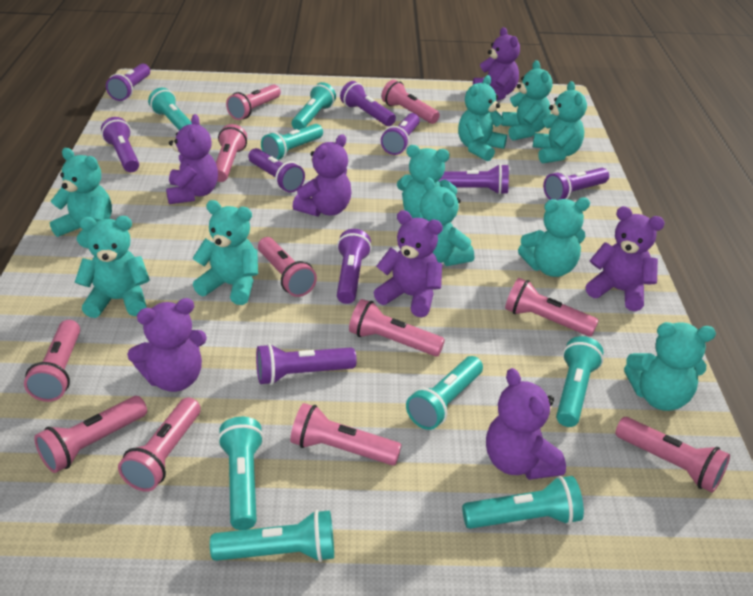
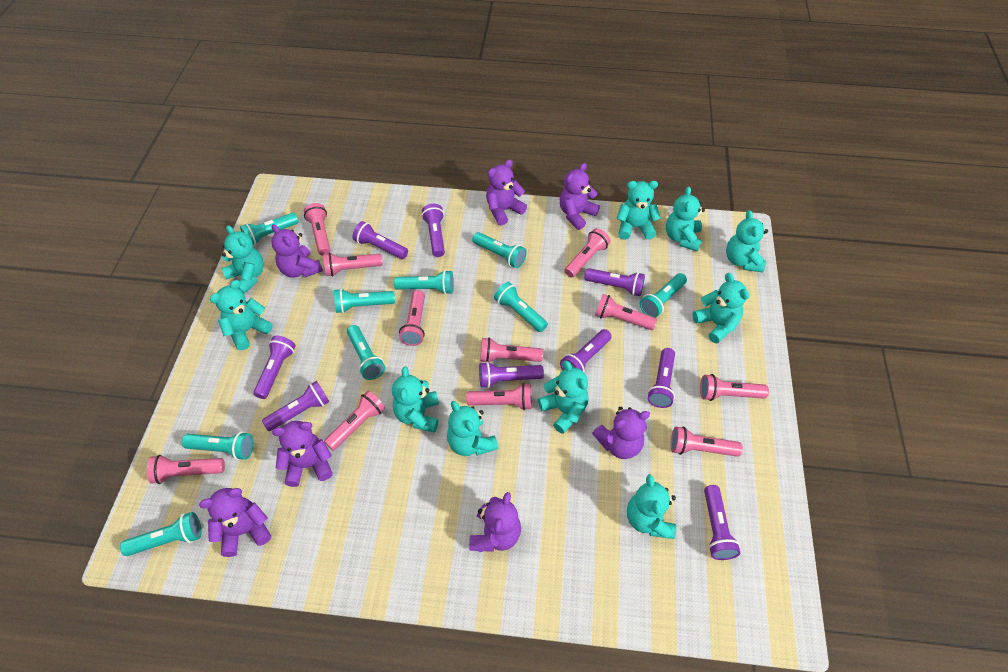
turquoise flashlight: [148,88,192,130] [210,510,334,562] [218,417,264,530] [261,124,323,160] [292,82,336,130] [406,356,483,430] [462,476,584,529] [556,336,604,427] = 8 -> [120,512,202,556] [182,432,254,460] [240,213,299,245] [334,289,395,313] [347,325,386,380] [394,270,454,294] [472,232,527,268] [494,282,548,332] [640,273,687,318] = 9

